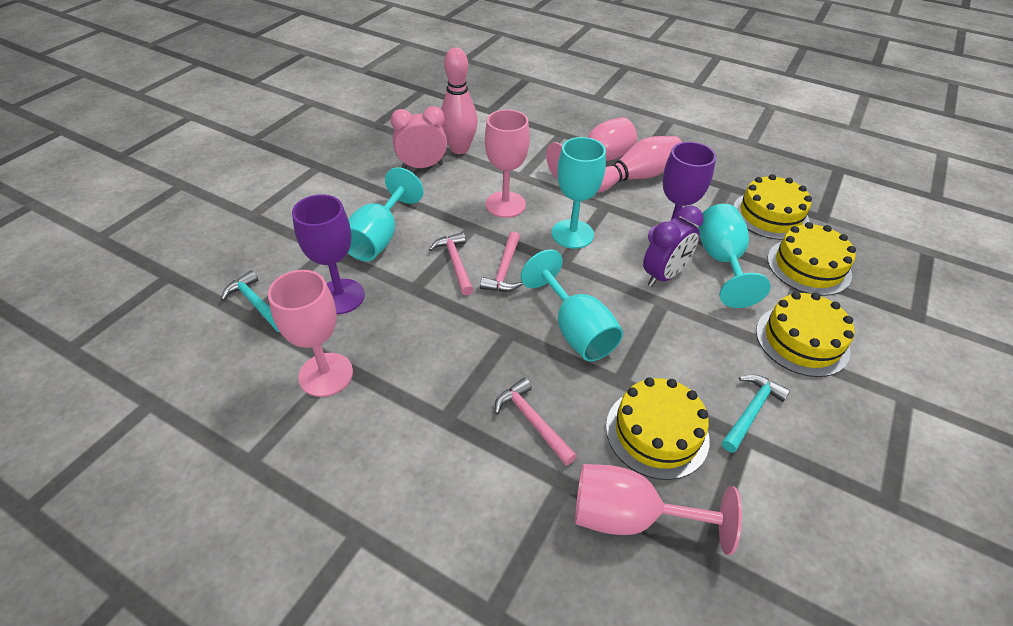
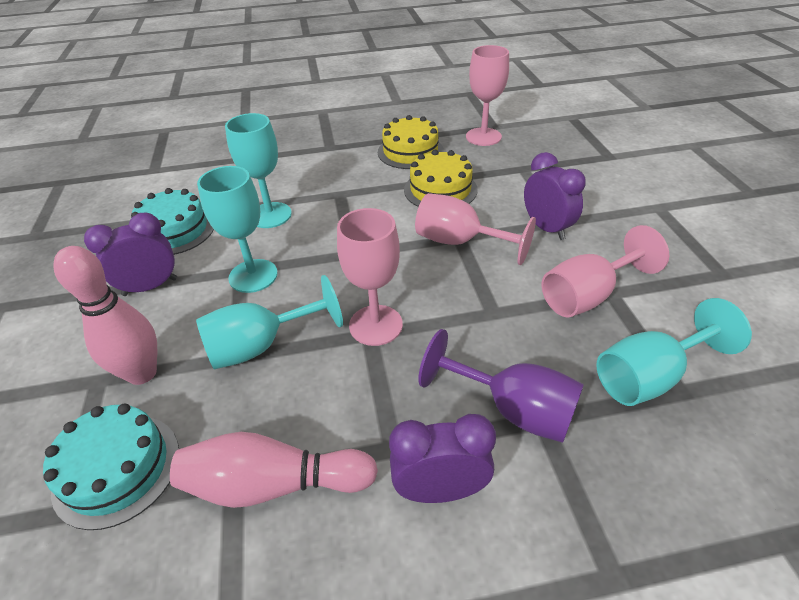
pink clock: [391,106,447,168] = 1 -> none = 0
pink hammer: [429,232,474,295] [480,232,523,292] [495,378,577,466] = 3 -> none = 0
purple clock: [643,206,704,287] = 1 -> [84,213,177,296] [389,414,496,503] [524,152,586,240] = 3
purple goblet: [292,194,365,314] [648,142,716,243] = 2 -> [418,329,584,443] = 1
turquoise cake: none = 0 -> [43,403,179,530] [131,188,214,255] = 2
turquoise hammer: [221,270,279,332] [722,375,790,453] = 2 -> none = 0
yellow cake: [606,377,709,480] [733,174,812,240] [756,292,854,377] [768,222,856,296] = 4 -> [378,115,444,169] [404,150,478,207] = 2

